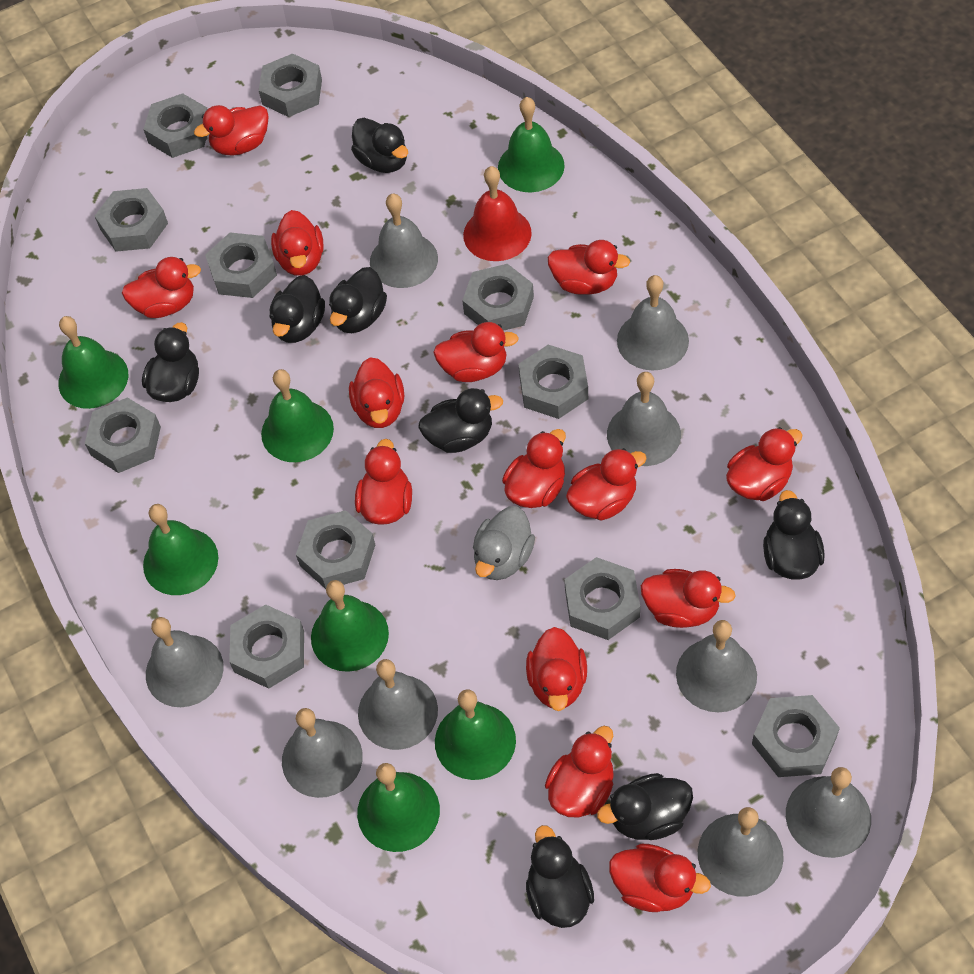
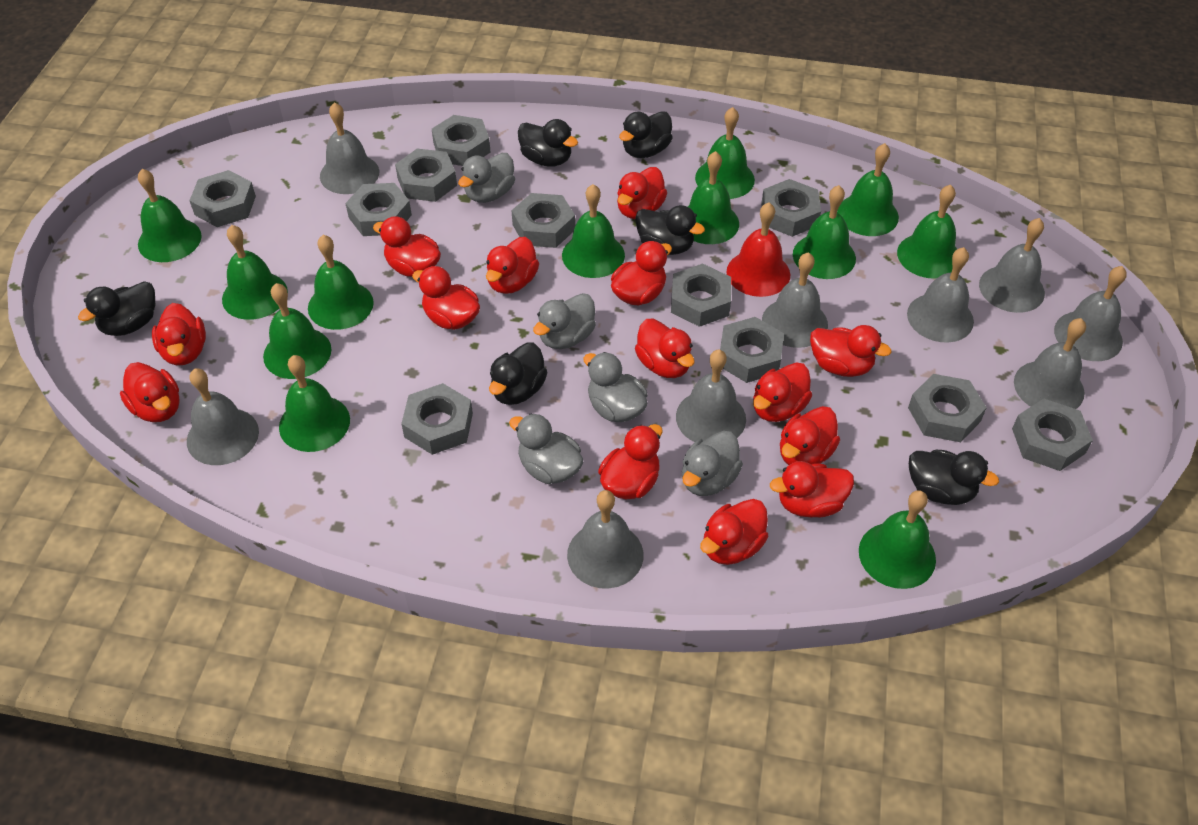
black duck: [142,322,199,402] [270,275,325,343] [329,267,387,333] [351,118,408,173] [418,388,503,453] [526,825,594,928] [597,773,693,840] [763,490,825,580] = 8 -> [78,281,155,336] [489,343,547,405] [518,119,578,167] [619,111,673,158] [635,205,705,255] [909,450,999,505] = 6
green bell: [58,316,128,409] [143,504,218,595] [261,369,334,462] [311,580,389,672] [357,763,440,852] [435,690,516,780] [498,97,565,193] = 7 -> [138,169,202,262] [222,225,288,320] [263,283,332,379] [279,355,350,452] [308,235,374,330] [562,184,625,278] [688,151,739,244] [695,107,755,199] [793,185,856,279] [837,143,899,236] [859,490,936,589] [897,184,957,279] = 12
grey duck: [473,506,535,580] = 1 -> [458,153,515,203] [509,413,583,484] [533,293,596,349] [583,352,648,422] [682,431,743,496] = 5

